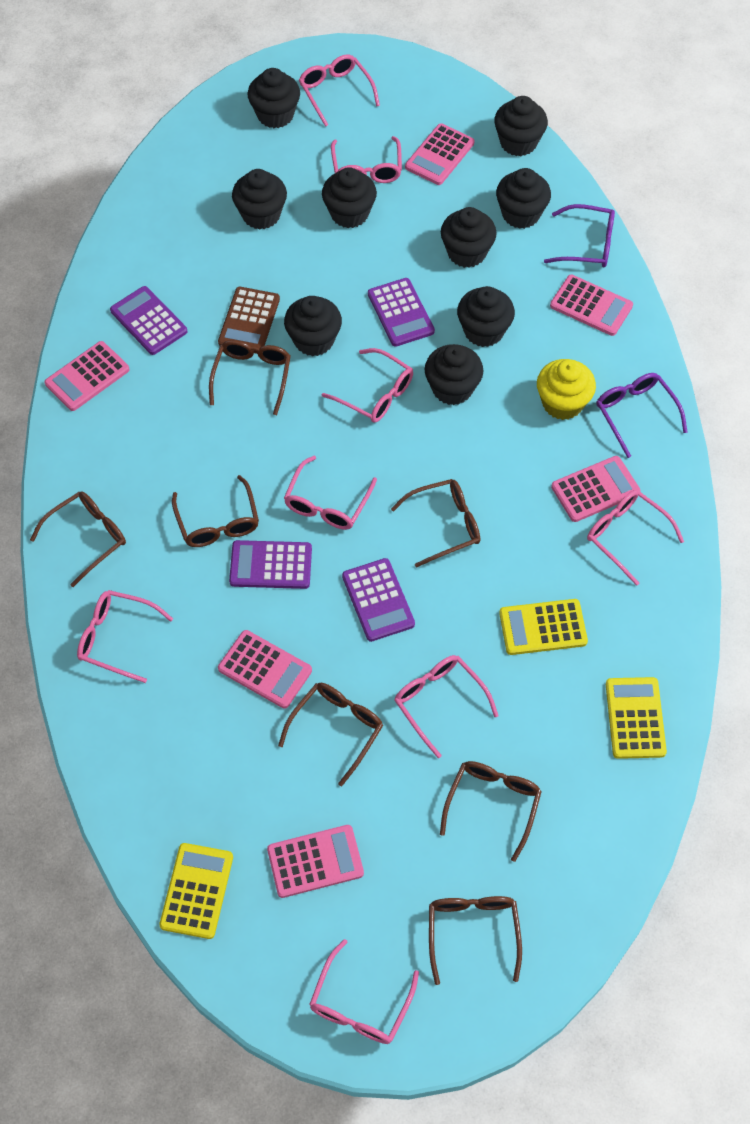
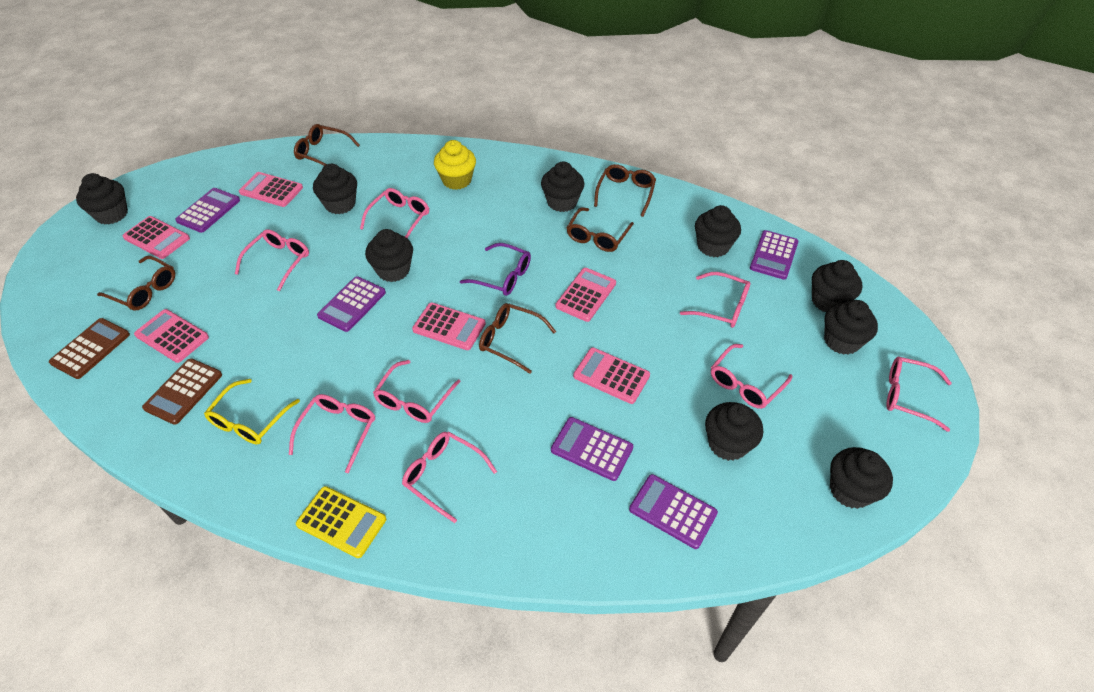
brown calculator: [218,287,280,354] = 1 -> [49,318,130,379] [142,358,222,425] = 2
brown glasses: [30,491,126,587] [172,475,259,547] [209,340,291,415] [278,683,383,786] [391,479,480,568] [429,896,522,985] [440,761,542,862] = 7 -> [97,256,175,311] [294,124,360,166] [479,303,556,374] [567,207,634,252] [594,164,656,217] = 5
purple calculator: [110,286,187,355] [229,540,312,589] [342,558,415,642] [368,278,435,347] = 4 -> [175,188,240,233] [317,276,386,332] [551,417,633,481] [629,474,718,549] [750,230,799,280] = 5
purple glasses: [544,204,615,267] [596,373,687,458] = 2 -> [460,243,531,296] = 1
yellow calculator: [159,843,233,939] [499,599,588,655] [606,677,667,759] = 3 -> [296,486,386,558] = 1
yellow glasses: none = 0 -> [204,379,300,444] = 1

